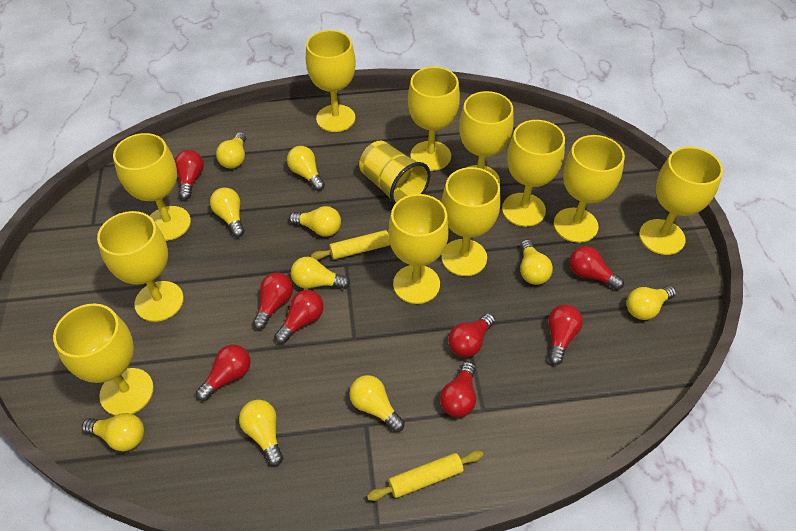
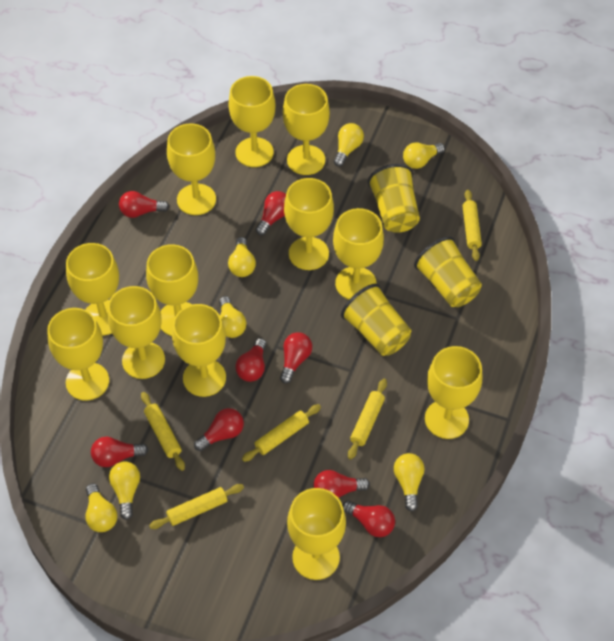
yellow cup: [359,141,430,205] = 1 -> [341,284,411,356] [368,164,420,233] [414,237,482,307] = 3
yellow goblet: [53,304,154,416] [97,211,184,322] [113,133,191,241] [306,30,356,132] [388,194,449,304] [408,67,460,171] [441,167,501,276] [459,91,514,184] [502,120,565,227] [554,135,625,243] [639,147,723,255] = 11 -> [47,308,109,401] [66,243,119,335] [108,286,165,379] [146,244,198,336] [167,123,216,215] [172,304,226,397] [228,76,276,167] [283,84,330,175] [284,178,334,270] [287,488,346,580] [333,208,384,300] [425,346,482,439] = 12
yellow light bulb: [82,413,144,451] [210,188,245,237] [216,132,246,169] [239,400,283,466] [287,146,325,191] [289,206,341,237] [291,257,350,289] [349,375,405,432] [520,239,553,285] [627,285,676,320] = 10 -> [85,483,118,532] [109,461,140,520] [219,296,246,338] [228,237,256,277] [334,123,364,167] [394,453,425,511] [403,143,445,169] = 7
yellow rolling pin: [311,230,390,260] [367,450,483,501] = 2 -> [141,392,185,471] [149,484,244,529] [242,404,321,462] [348,379,387,460] [462,190,482,261] = 5

